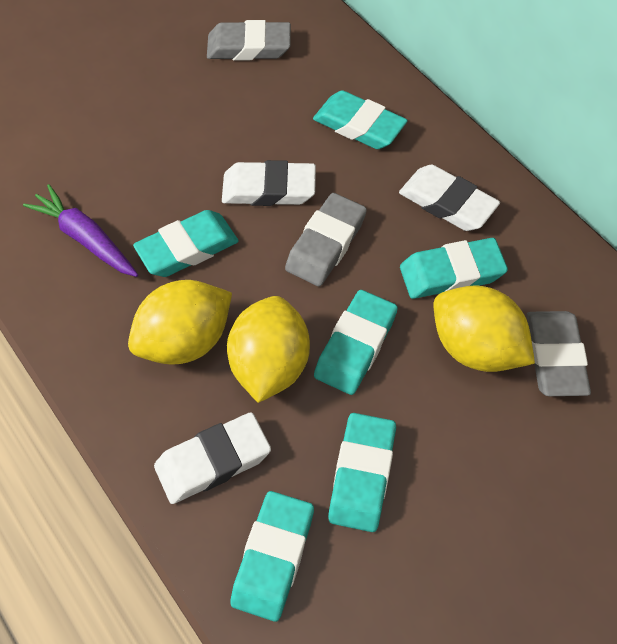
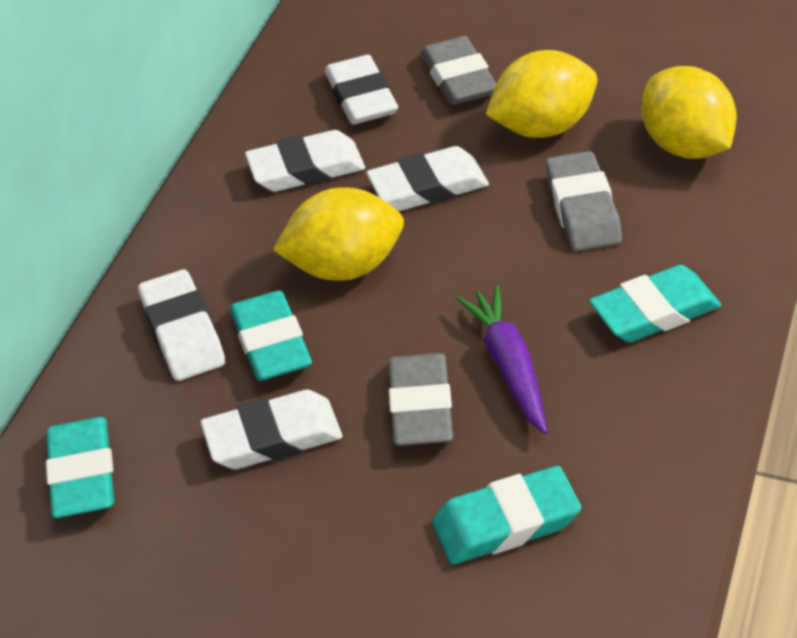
turquoise eraser: [133,210,238,277] [230,491,314,622] [313,90,408,149] [314,290,398,395] [328,413,396,532] [400,238,508,299] = 6 -> [46,417,114,518] [230,290,312,381] [432,466,581,564] [589,265,721,342] = 4
white eraser: [154,412,271,504] [222,160,316,206] [399,165,500,231] = 3 -> [138,269,225,381] [201,390,342,469] [245,130,365,192] [325,55,398,124] [366,146,489,211] = 5

